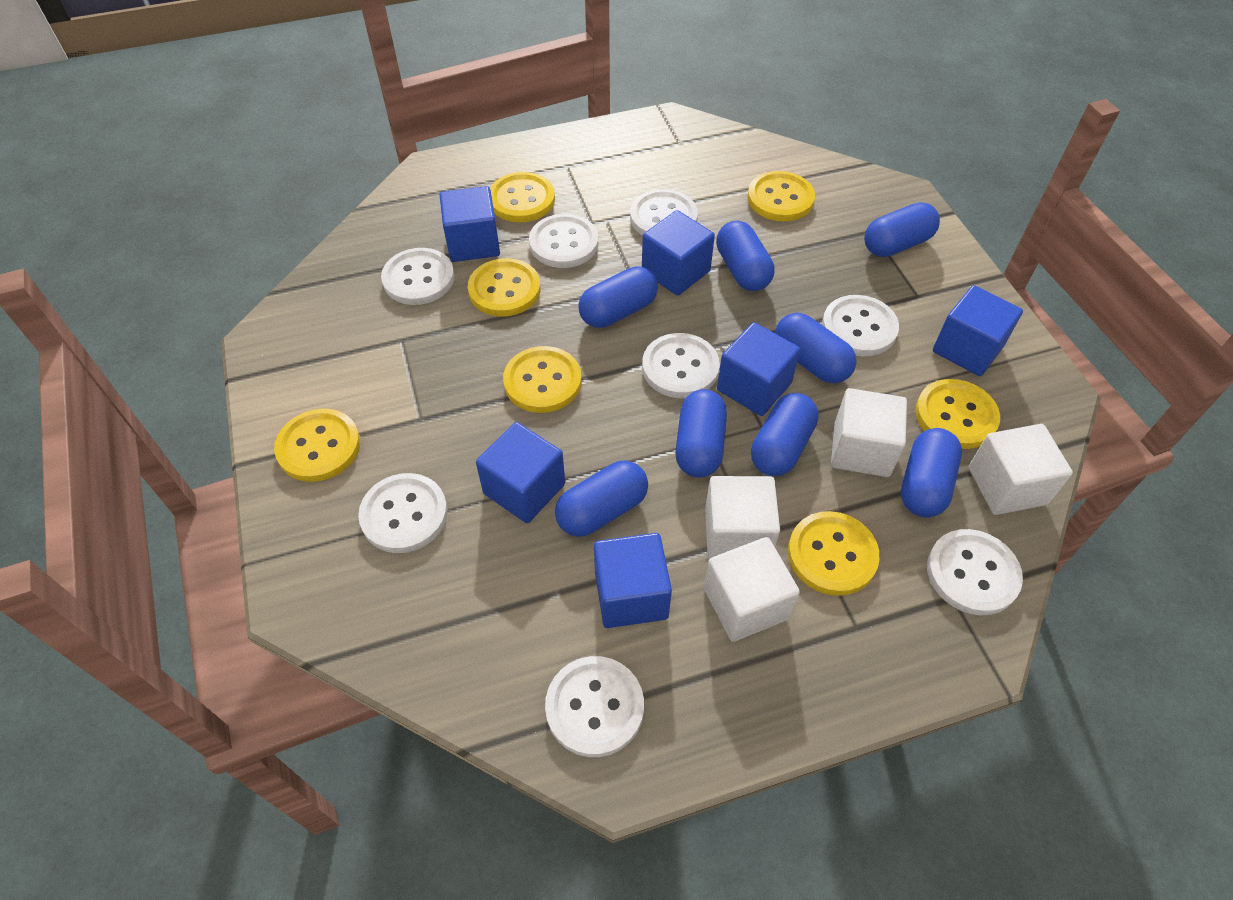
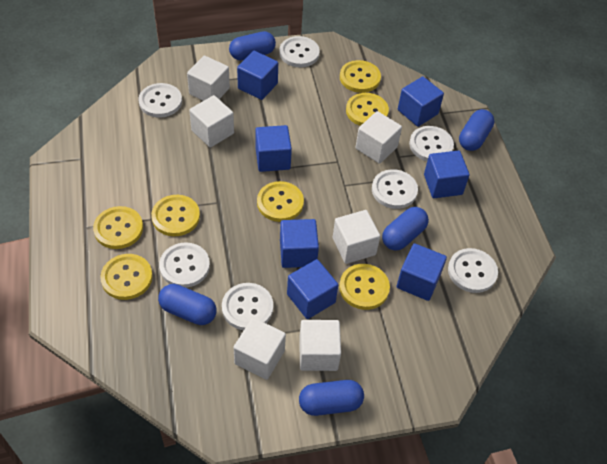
blue capsule: [555,461,648,537] [578,266,658,328] [675,389,727,478] [716,221,775,291] [751,393,819,476] [775,313,857,383] [864,202,940,257] [901,428,962,518] = 8 -> [158,284,216,325] [229,31,276,60] [299,380,364,416] [382,207,429,251] [459,109,494,151] = 5
blue cube: [439,186,500,262] [476,422,565,523] [594,533,672,628] [642,210,715,296] [717,322,800,416] [933,285,1023,376] = 6 -> [237,51,278,100] [255,125,292,172] [280,219,319,268] [287,259,338,319] [397,243,447,301] [398,76,444,127] [424,150,470,198] = 7
white button: [358,473,448,553] [381,248,455,305] [529,214,598,268] [545,656,644,757] [630,189,698,236] [642,333,720,398] [822,295,899,356] [927,529,1023,615] = 8 -> [138,83,182,118] [159,242,210,288] [222,283,273,330] [279,36,320,67] [372,169,418,209] [409,126,454,161] [448,248,498,293] = 7
white cube: [704,537,800,642] [705,476,780,559] [831,388,907,477] [969,424,1073,515] = 4 -> [187,56,230,101] [189,95,234,148] [233,318,286,380] [299,320,341,371] [333,210,380,264] [356,111,402,164] = 6

